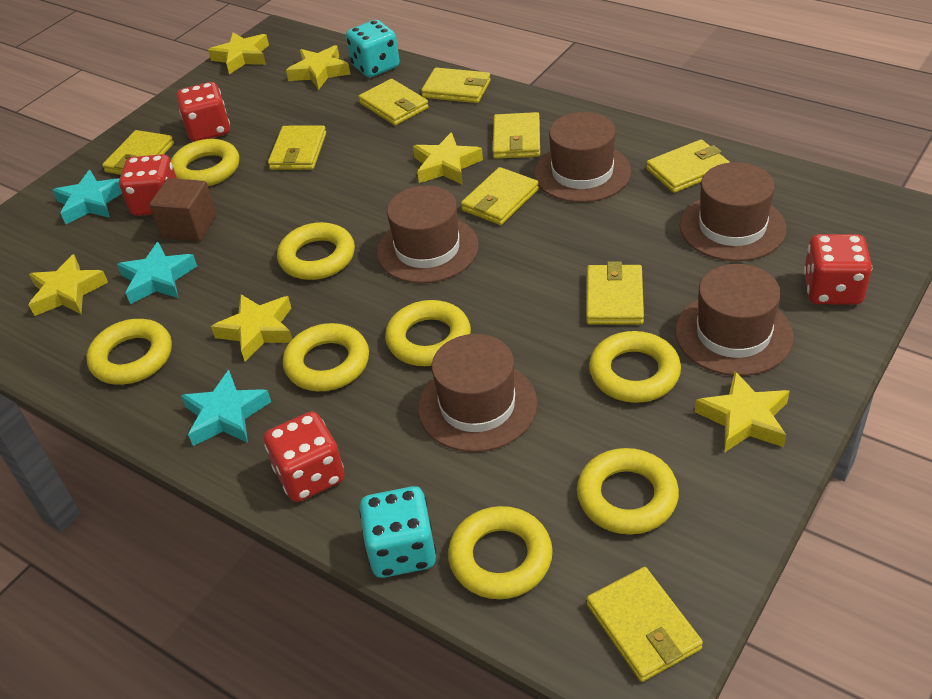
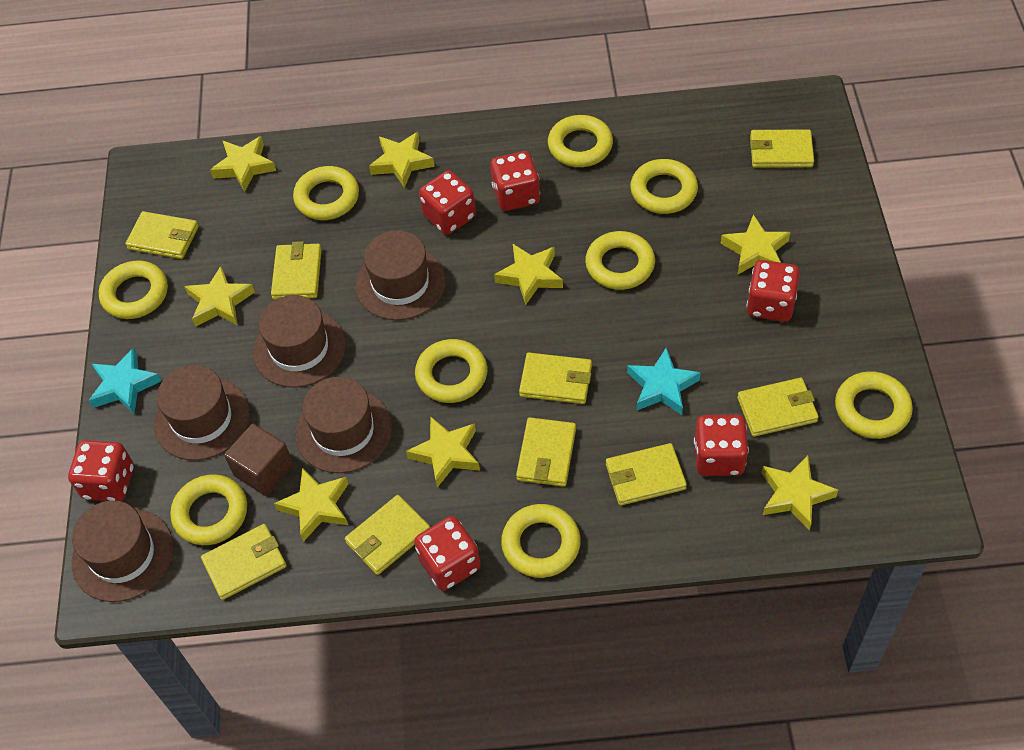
red dice: [119,154,177,216] [177,82,230,142] [264,412,345,502] [804,234,872,305] = 4 -> [68,440,134,501] [414,516,481,591] [419,171,476,235] [490,151,540,211] [694,415,749,476] [746,260,800,322] = 6
turquoise dice: [346,20,400,77] [359,486,436,578] = 2 -> none = 0
turquoise star: [52,170,122,224] [117,242,197,304] [181,370,271,446] = 3 -> [89,348,161,414] [627,347,701,415] = 2
yellow ring: [86,319,172,385] [171,139,239,186] [277,222,355,280] [283,323,369,391] [385,300,471,366] [448,506,553,599] [577,448,679,535] [589,331,681,403] = 8 -> [99,260,168,319] [170,474,247,545] [293,166,359,220] [415,339,488,403] [501,504,581,578] [548,115,613,167] [585,231,655,290] [630,159,698,214] [835,371,913,439] = 9
yellow star: [29,254,108,316] [208,32,269,74] [211,294,292,362] [286,45,350,90] [413,132,483,185] [695,371,790,453] = 6 -> [184,266,255,327] [210,136,276,192] [274,468,349,542] [369,132,435,188] [406,416,480,488] [494,244,563,305] [721,214,791,274] [762,456,838,530] = 8

